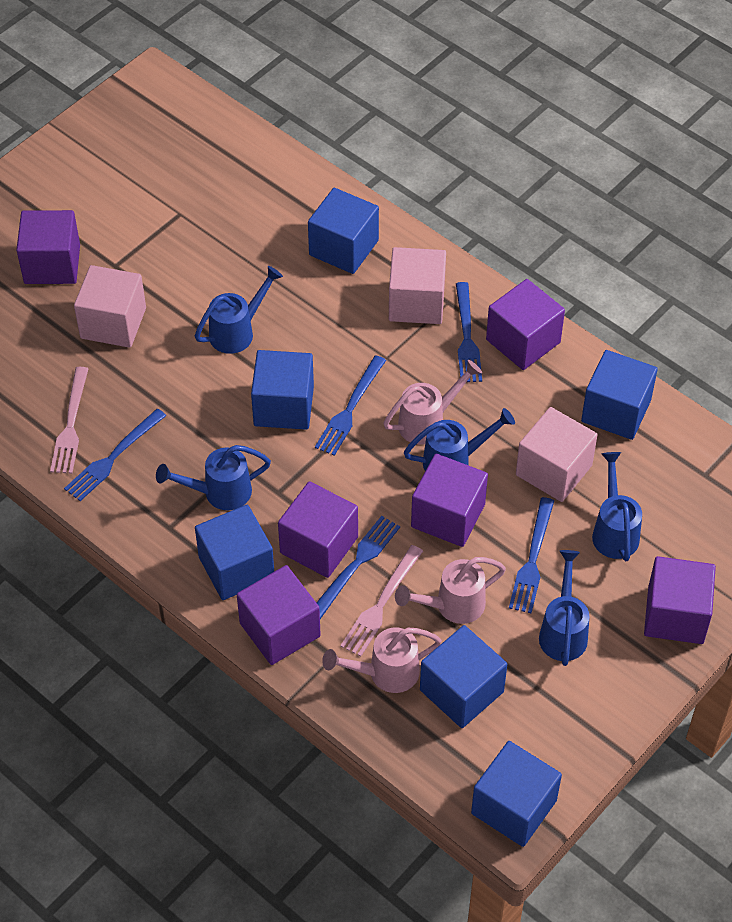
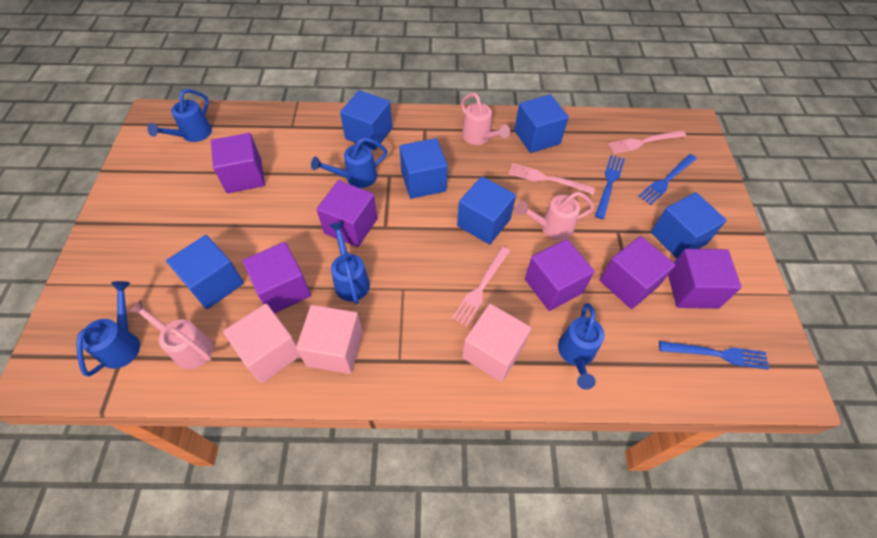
blue fork: [64,409,166,501] [315,355,386,456] [316,516,400,619] [456,282,482,382] [509,497,554,613] = 5 -> [595,155,625,219] [638,154,697,205] [659,341,769,370] = 3
pink fork: [50,367,89,474] [340,545,423,657] = 2 -> [452,247,510,327] [509,163,595,194] [608,130,686,154] = 3

